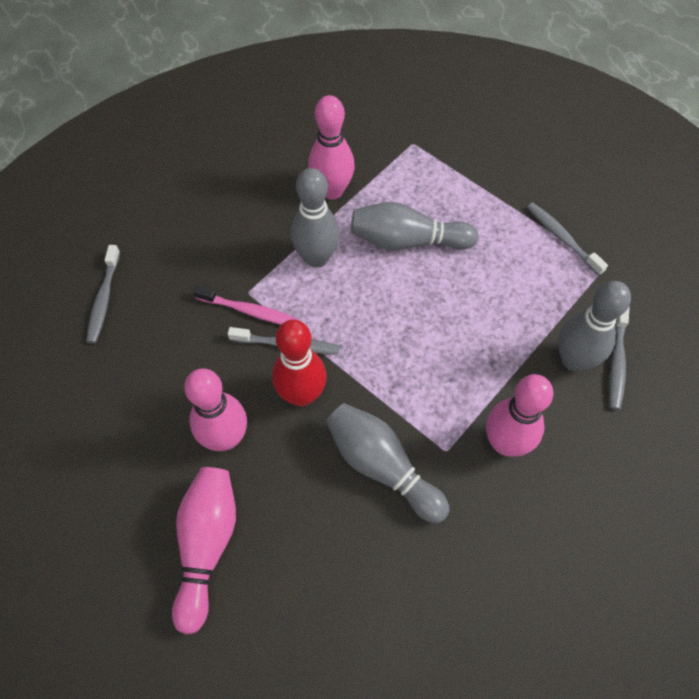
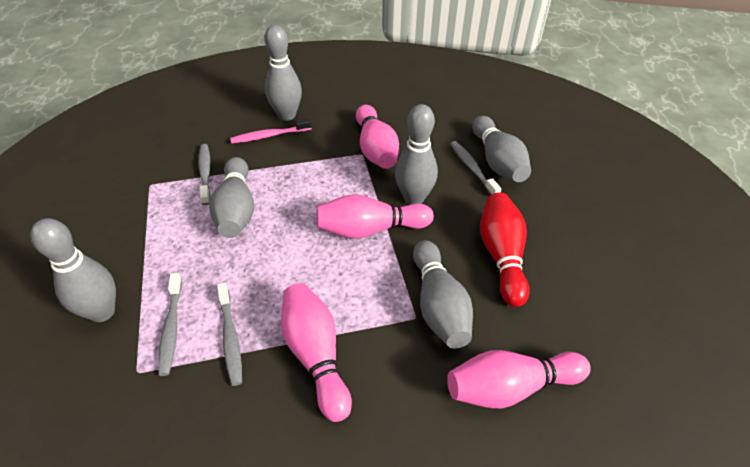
grey bowling pin: [291,168,340,268] [326,403,449,523] [351,202,478,250] [558,281,631,371] = 4 -> [30,218,116,322] [209,157,254,238] [265,25,302,121] [395,104,438,205] [413,240,473,349] [472,116,531,182] = 6

